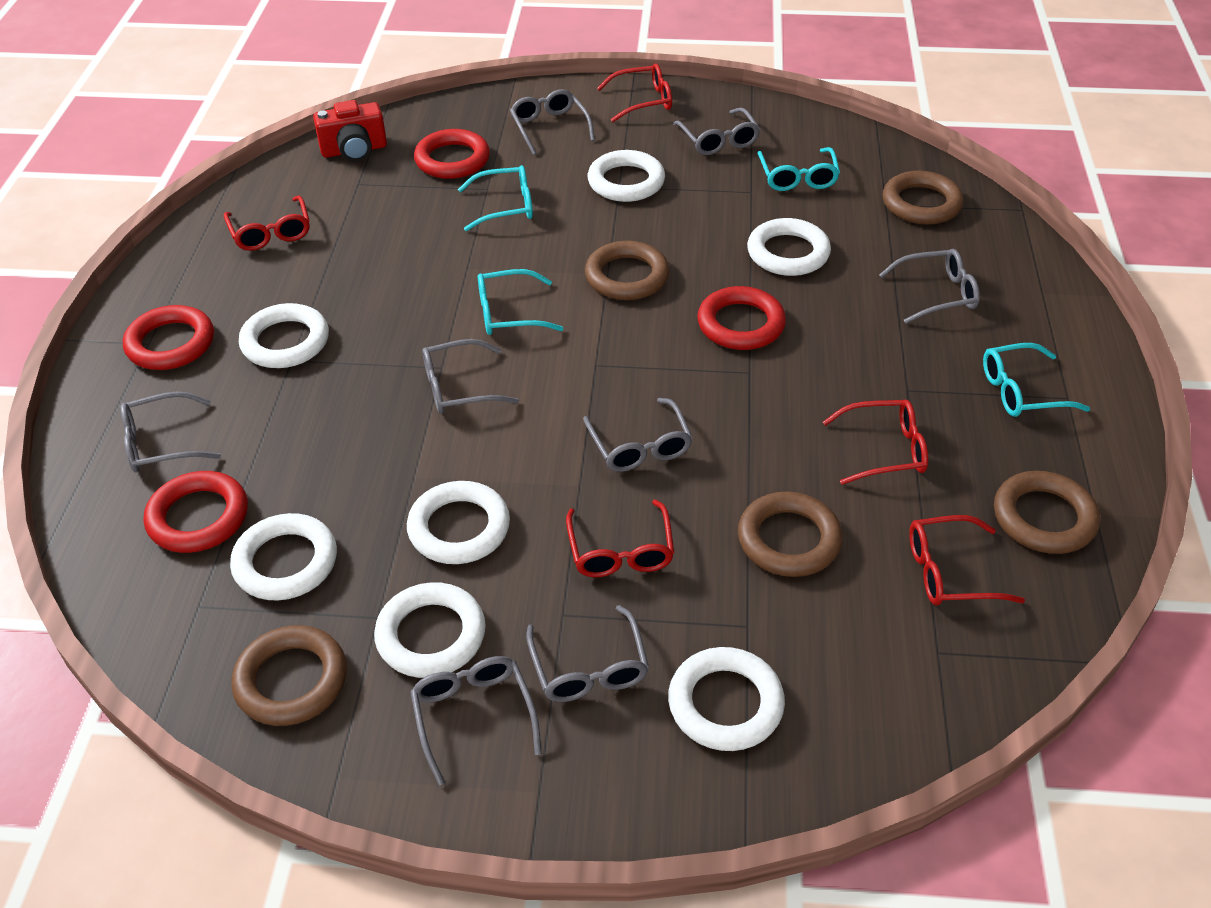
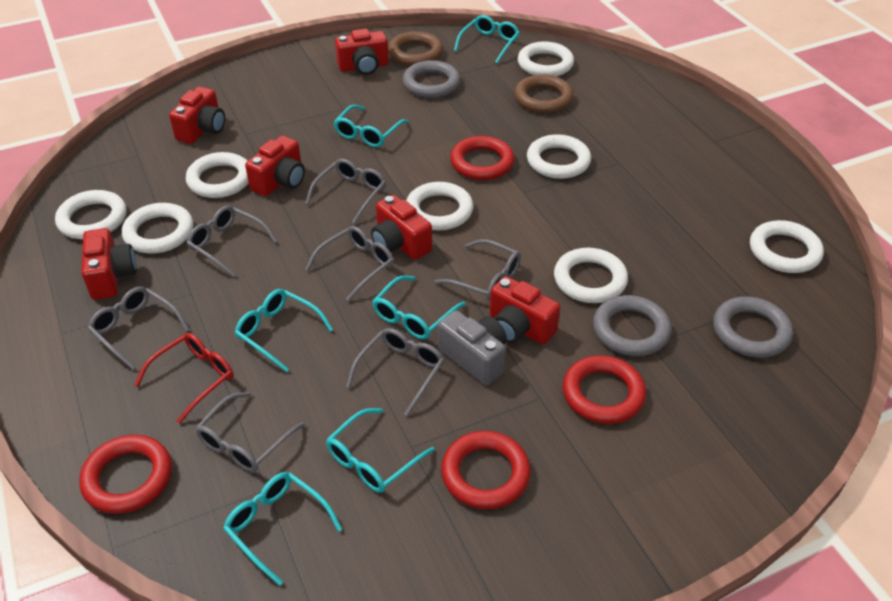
brown ring: [232,625,347,726] [585,241,669,300] [738,492,843,577] [883,171,964,225] [994,471,1100,554] = 5 -> [388,31,443,66] [514,74,574,113] = 2
grey camera: none = 0 -> [438,310,507,385] = 1
grey glasses: [121,391,221,473] [410,656,542,786] [422,339,519,414] [510,89,595,155] [526,605,649,702] [583,398,693,472] [673,108,760,155] [879,249,980,324] = 8 -> [87,286,189,370] [187,205,278,277] [195,392,305,472] [305,159,386,224] [305,226,394,301] [346,328,444,416] [434,239,521,301] = 7
grey ring: none = 0 -> [402,60,461,98] [593,295,671,356] [713,297,793,358] = 3
red camera: [313,100,387,161] = 1 -> [81,228,137,300] [169,87,225,144] [245,136,305,196] [335,29,388,75] [371,195,432,260] [490,276,560,344] = 6
red glasses: [224,195,310,251] [566,500,674,577] [597,63,672,122] [823,400,928,485] [909,515,1025,606] = 5 -> [134,333,234,424] = 1
turquoise glasses: [458,165,533,231] [478,269,564,335] [757,147,840,191] [983,343,1091,417] = 4 -> [223,472,342,586] [235,289,333,372] [326,408,435,493] [334,105,409,147] [372,275,466,339] [454,15,520,64] = 6
white ring: [230,513,337,600] [239,303,329,368] [374,582,486,678] [407,481,510,564] [588,150,665,202] [668,647,785,751] [747,218,831,276] = 7 -> [55,190,127,239] [122,203,193,254] [186,152,249,198] [406,182,473,231] [518,41,574,76] [527,134,591,179] [554,248,628,303] [750,220,824,273] = 8

